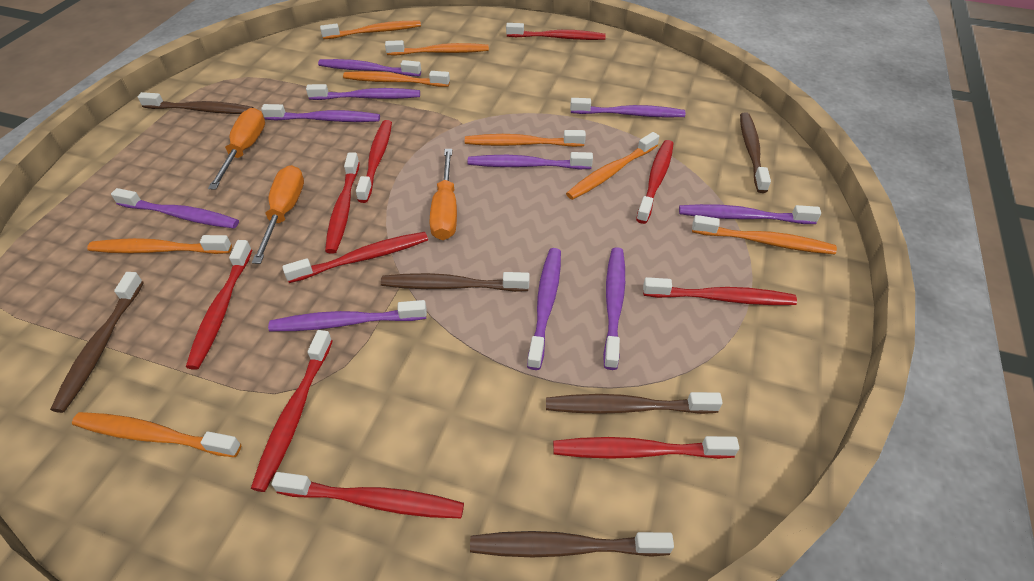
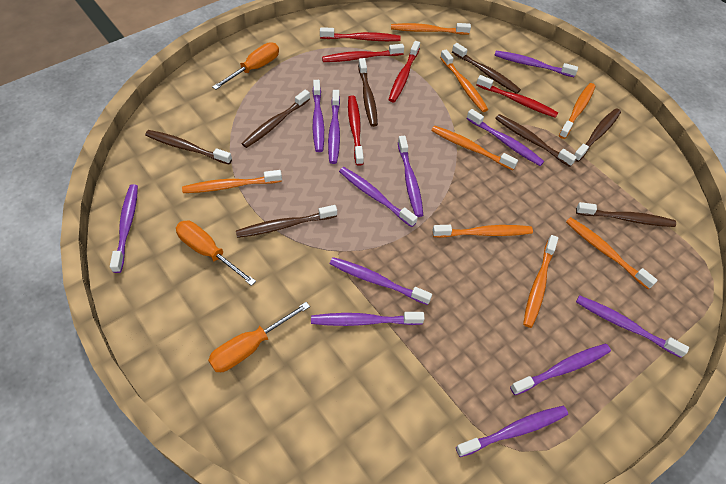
brown toothbrush: [50,272,144,413] [138,92,253,114] [381,272,530,292] [470,531,674,557] [546,392,723,414] [740,112,771,193] = 6 -> [145,130,232,165] [236,205,337,238] [242,90,310,148] [358,58,378,127] [452,43,521,94] [495,114,577,167] [574,108,621,162] [576,202,676,227] = 8
purple toothbrush: [111,188,239,228] [261,104,380,122] [268,300,427,331] [306,84,420,100] [318,59,421,76] [467,152,593,169] [527,248,561,370] [570,98,685,118] [603,247,625,370] [679,204,821,224] = 10 -> [110,184,138,273] [311,312,425,326] [313,80,324,152] [328,90,340,164] [330,257,432,305] [339,167,418,227] [398,136,423,217] [456,406,568,457] [466,109,544,166] [494,51,578,77] [510,344,611,395] [576,295,689,358] = 12
red toothbrush: [186,240,252,370] [251,330,333,492] [271,472,464,518] [282,232,428,283] [325,153,360,254] [356,120,392,203] [506,23,606,40] [553,436,739,459] [636,140,674,224] [643,277,797,305] = 10 -> [320,27,401,41] [322,44,404,62] [348,96,364,166] [389,41,420,102] [476,75,558,118] = 5

